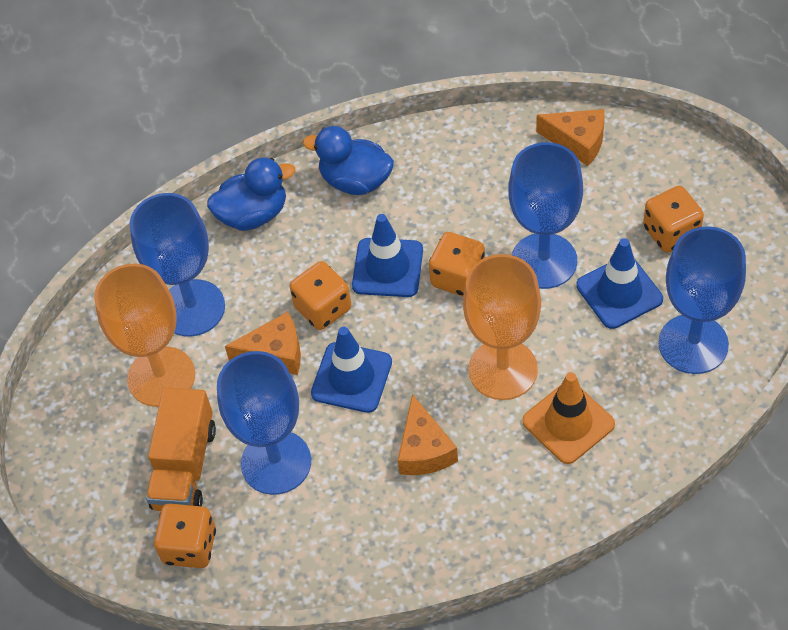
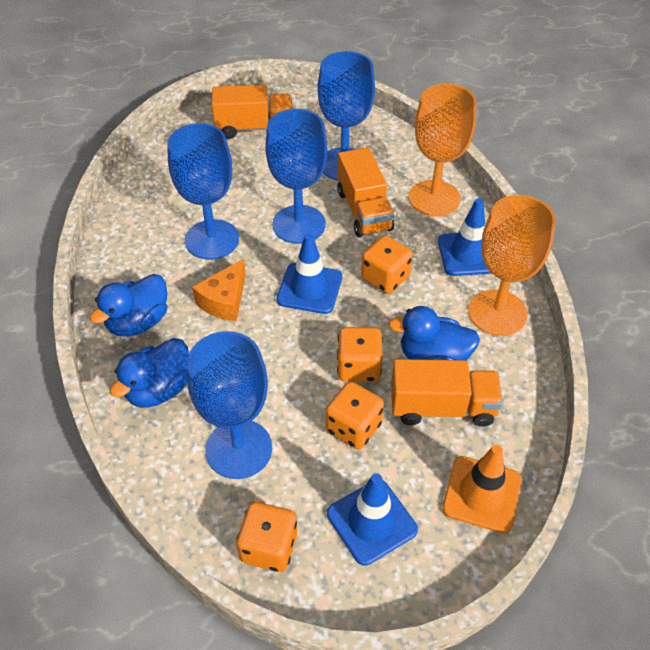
blue duck: [207,157,295,231] [303,126,394,195] = 2 -> [90,274,167,337] [110,338,189,408] [388,306,480,361] = 3
orange cheese: [225,312,301,375] [398,394,458,475] [536,109,605,166] = 3 -> [192,259,246,321] = 1
orange truck: [146,388,216,511] = 1 -> [212,85,292,139] [337,147,394,237] [391,359,503,427] = 3

